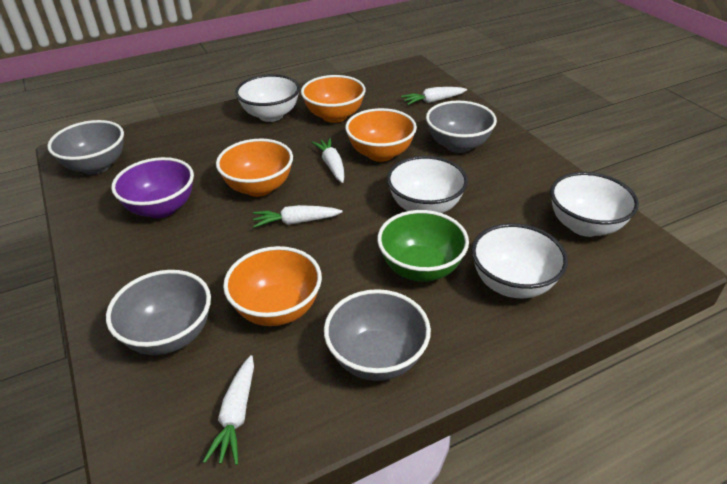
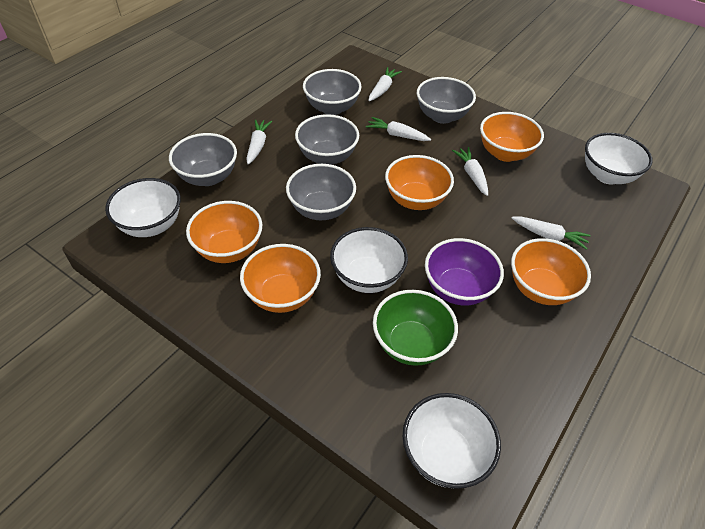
grey bowl: [47,120,124,175] [106,270,211,355] [324,289,431,381] [426,101,497,153] = 4 -> [169,133,237,186] [286,164,356,220] [295,114,359,165] [303,69,362,115] [417,77,476,124] = 5
orange bowl: [216,139,293,197] [223,246,322,326] [301,75,366,123] [345,108,417,162] = 4 -> [186,201,262,263] [240,244,321,313] [385,155,454,210] [480,112,544,162] [511,238,591,305] = 5
white carrot: [203,355,254,465] [253,205,343,228] [311,138,344,183] [401,87,467,105] = 4 -> [246,119,272,165] [366,117,431,141] [368,67,402,101] [452,147,488,196] [512,216,591,250] = 5

